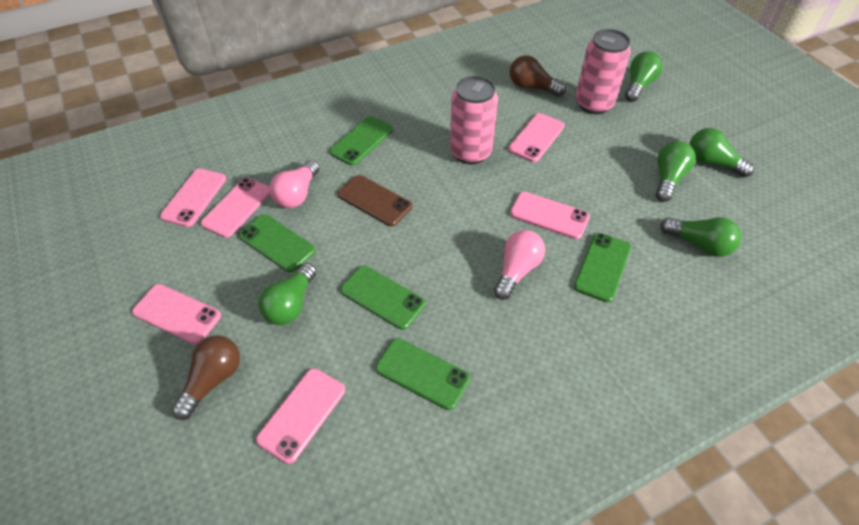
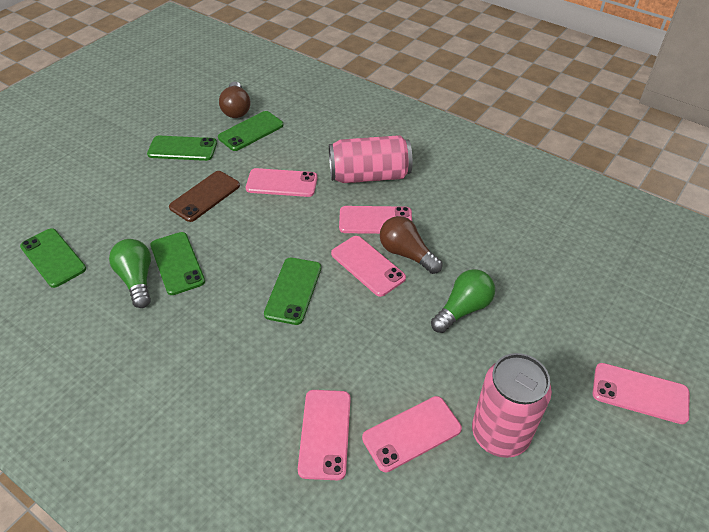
green light bulb: [258,263,317,325] [625,51,663,102] [656,141,696,202] [660,217,742,257] [689,128,754,177] = 5 -> [109,239,151,308] [431,269,495,333] = 2
pink light bulb: [270,160,319,208] [494,230,545,300] = 2 -> none = 0

